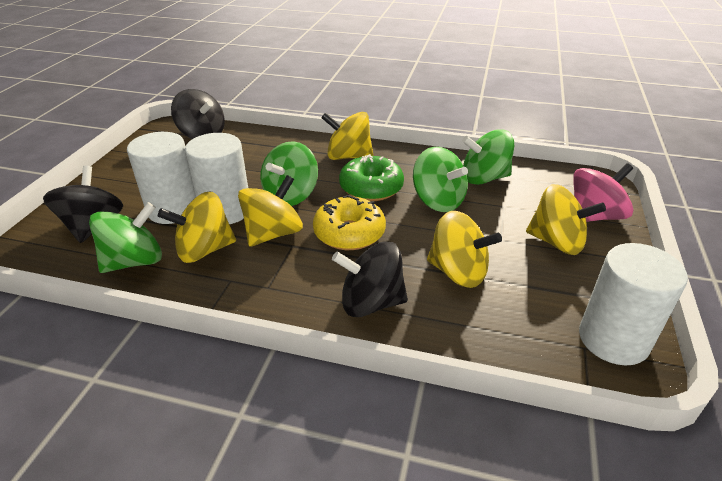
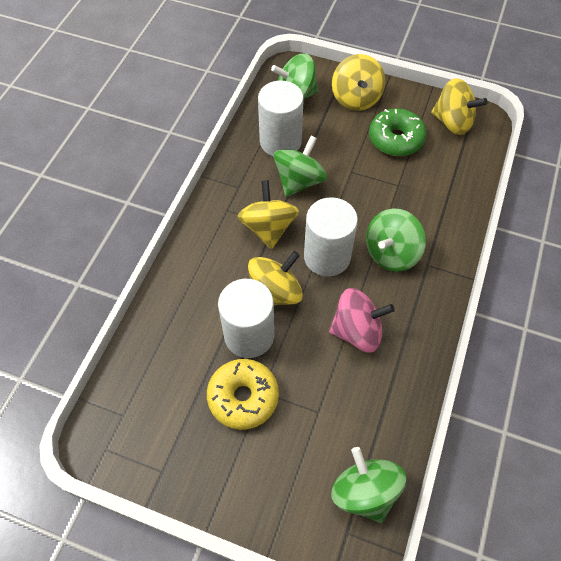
black spinning top: [43,166,123,243] [171,89,225,139] [332,241,408,317] = 3 -> none = 0
yellow spinning top: [158,192,236,263] [238,175,303,247] [321,112,374,160] [427,211,502,288] [526,184,606,255] = 5 -> [237,180,299,249] [248,251,303,305] [332,54,385,111] [431,78,487,135] = 4

